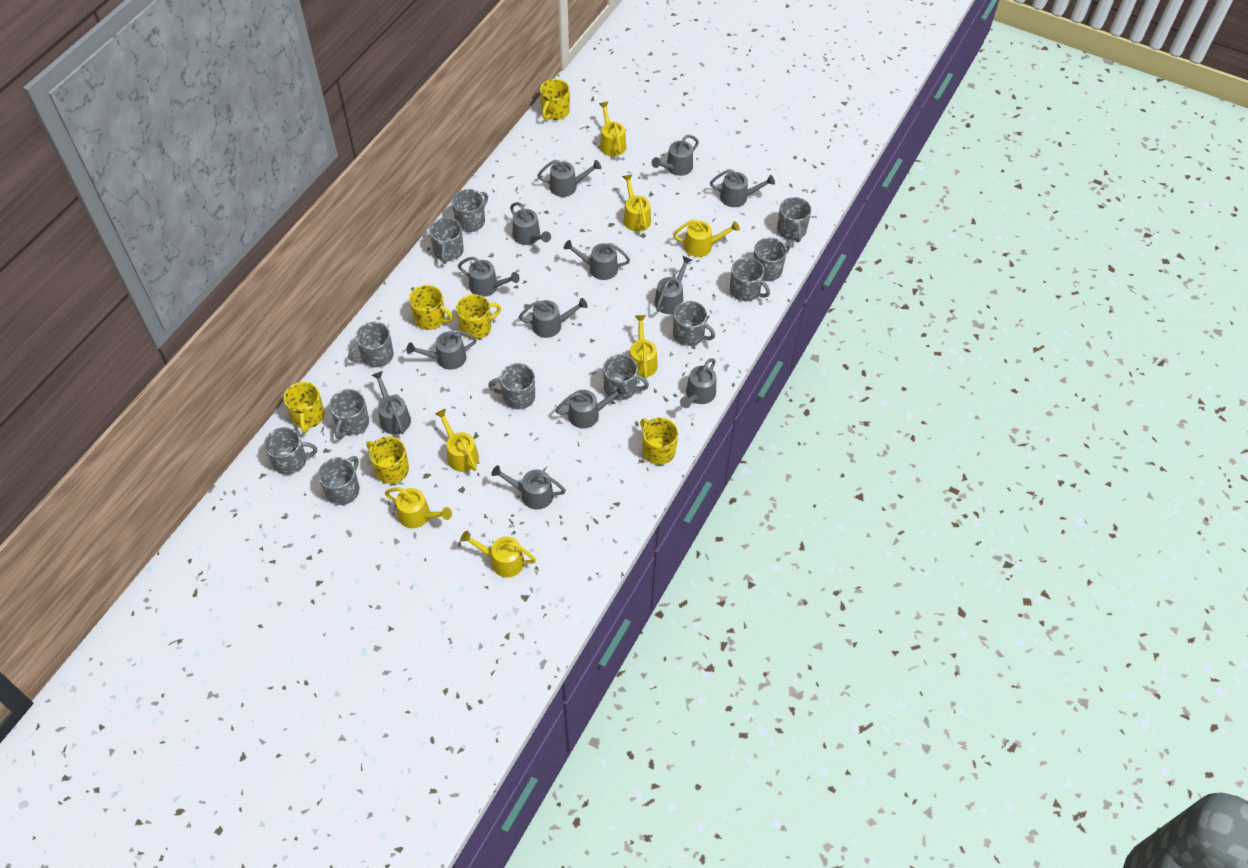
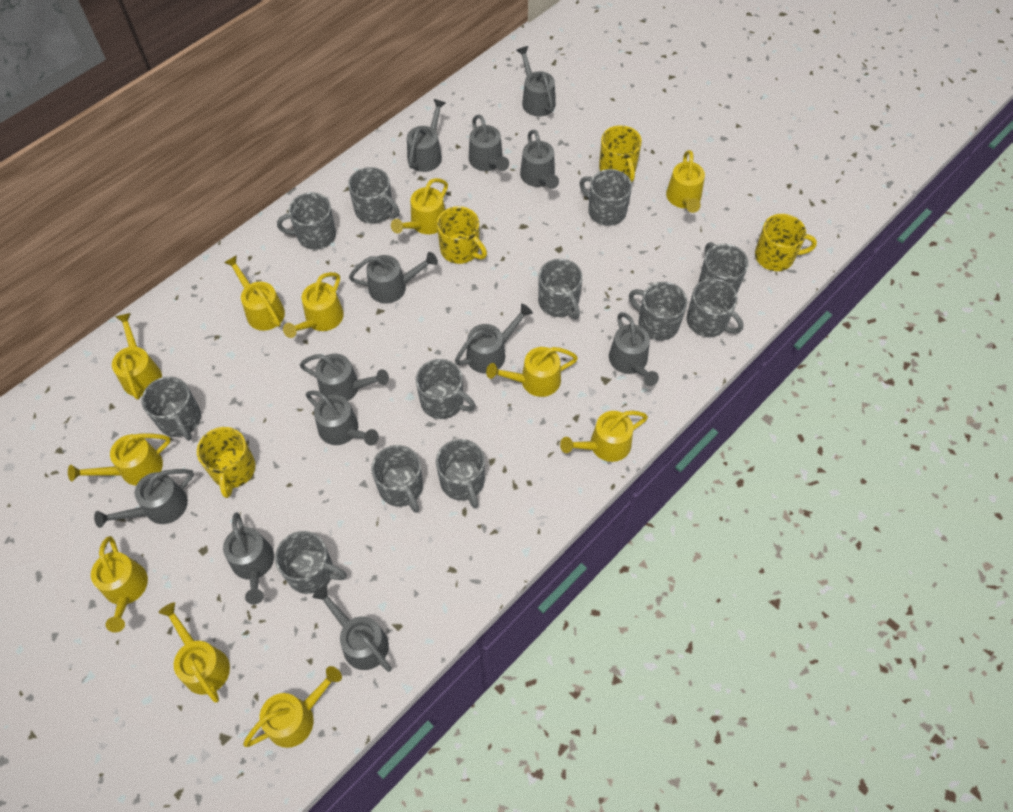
grey watering can: [372,371,411,434] [406,330,477,370] [458,257,520,297] [491,465,566,510] [510,202,551,245] [519,298,588,338] [537,160,601,197] [555,384,626,429] [564,240,630,280] [652,135,699,176] [655,256,692,314] [680,358,716,408] [710,169,775,207] = 13 -> [94,469,194,528] [223,512,274,605] [300,354,389,401] [306,391,379,446] [313,585,392,672] [349,252,438,303] [407,99,446,172] [455,303,533,374] [469,114,509,171] [516,46,555,117] [520,130,559,189] [609,313,659,386] = 12
yellow mug: [284,382,325,433] [366,436,409,484] [409,285,453,330] [456,294,501,339] [540,79,570,120] [640,418,678,465] = 6 -> [197,427,255,498] [437,206,487,264] [599,125,642,182] [755,214,817,271] = 4
yellow watering can: [385,487,452,528] [435,409,479,472] [460,530,536,577] [599,101,626,157] [622,174,651,232] [629,315,658,379] [673,220,740,257] = 7 -> [68,434,171,486] [91,536,148,632] [112,313,162,400] [159,602,230,702] [224,255,285,331] [243,666,342,748] [283,272,344,338] [391,178,448,234] [486,347,578,397] [560,411,648,462] [666,150,705,213] = 11

